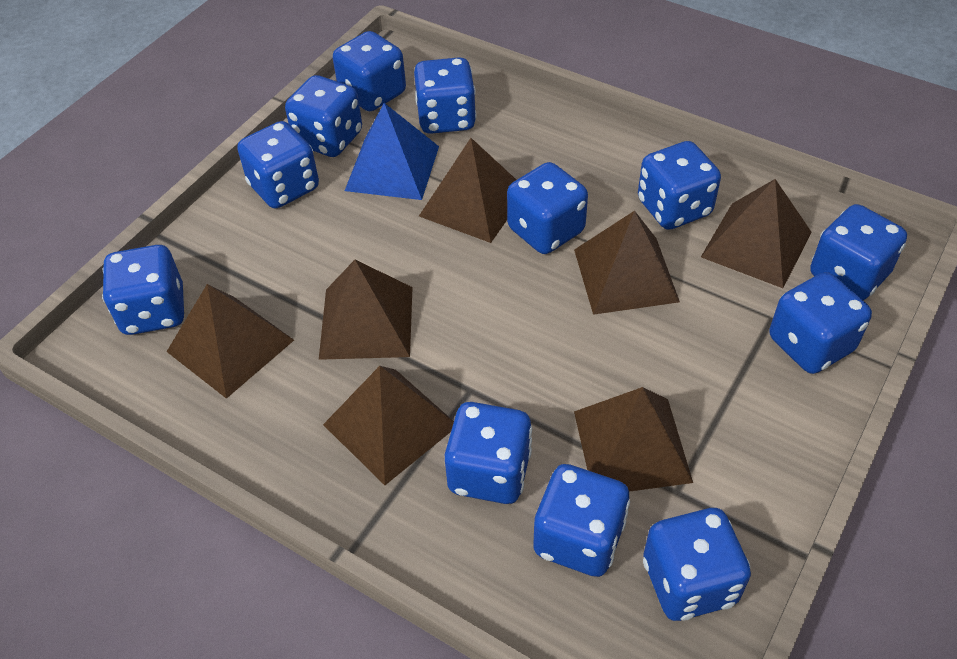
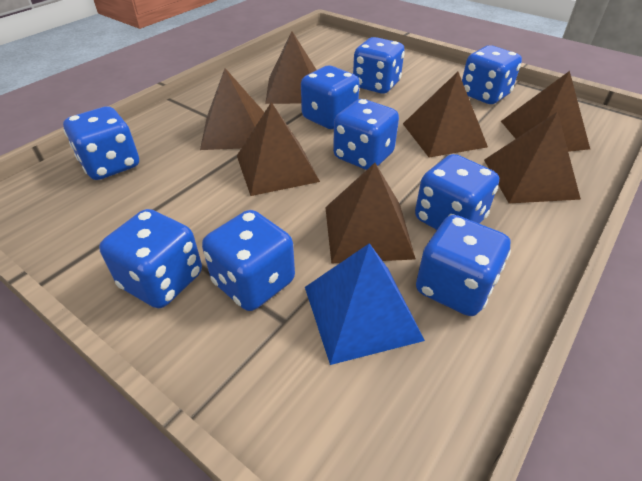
blue dice: [102,245,184,335] [237,121,319,208] [285,75,362,157] [333,31,406,111] [414,57,477,134] [445,402,532,504] [507,162,588,254] [533,464,630,577] [638,141,721,230] [643,508,751,621] [769,272,872,374] [810,204,907,300] = 12 -> [63,106,139,180] [99,209,202,308] [202,210,295,311] [301,66,360,129] [333,99,399,170] [353,37,405,94] [415,154,499,230] [416,215,511,316] [462,45,522,104] = 9

